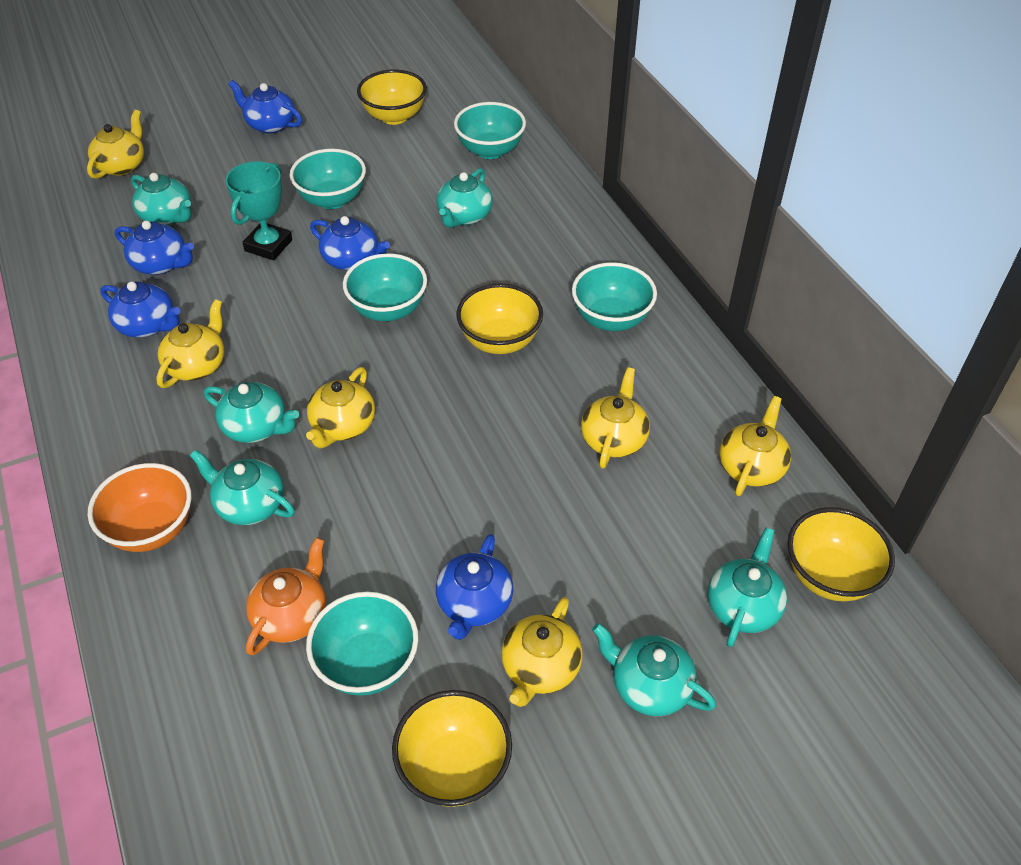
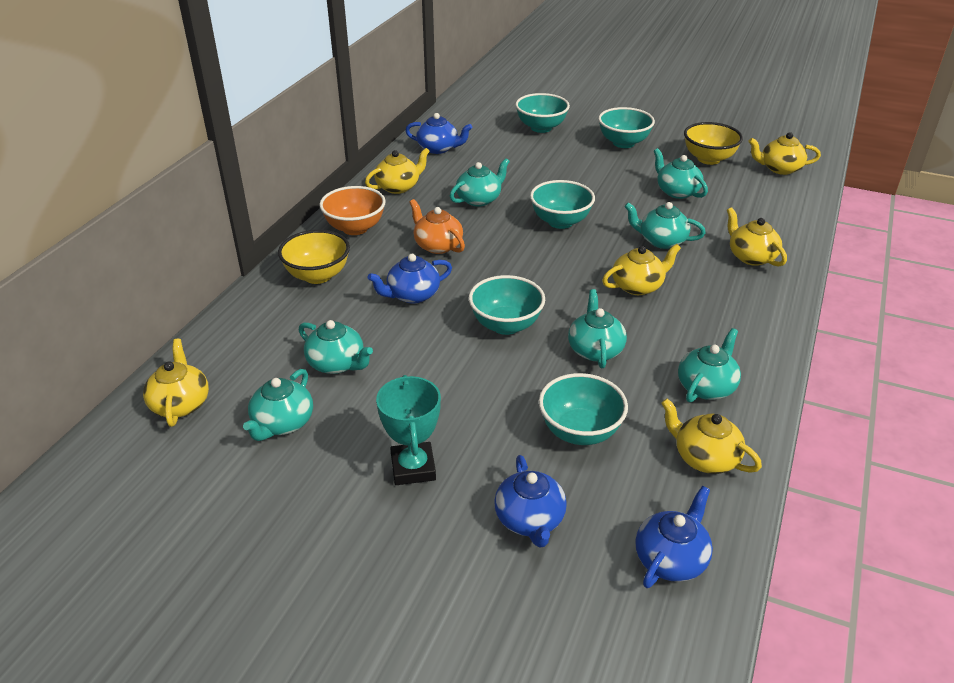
blue teapot: [100,282,181,337] [115,221,194,275] [228,80,302,134] [310,216,390,270] [436,534,513,640] = 5 -> [368,254,452,304] [405,113,472,154] [494,455,567,548] [635,486,713,588] = 4
turquoise teapot: [131,173,191,225] [190,449,295,525] [204,382,299,443] [436,168,493,228] [592,623,716,716] [708,528,787,647] = 6 -> [243,369,313,441] [298,320,373,374] [450,158,510,207] [568,289,627,368] [624,202,706,249] [654,148,708,199] [678,328,741,403] = 7
yellow bowl: [357,70,427,125] [392,690,512,807] [456,284,543,354] [788,507,895,601] = 4 -> [278,230,350,284] [684,122,743,165] = 2

